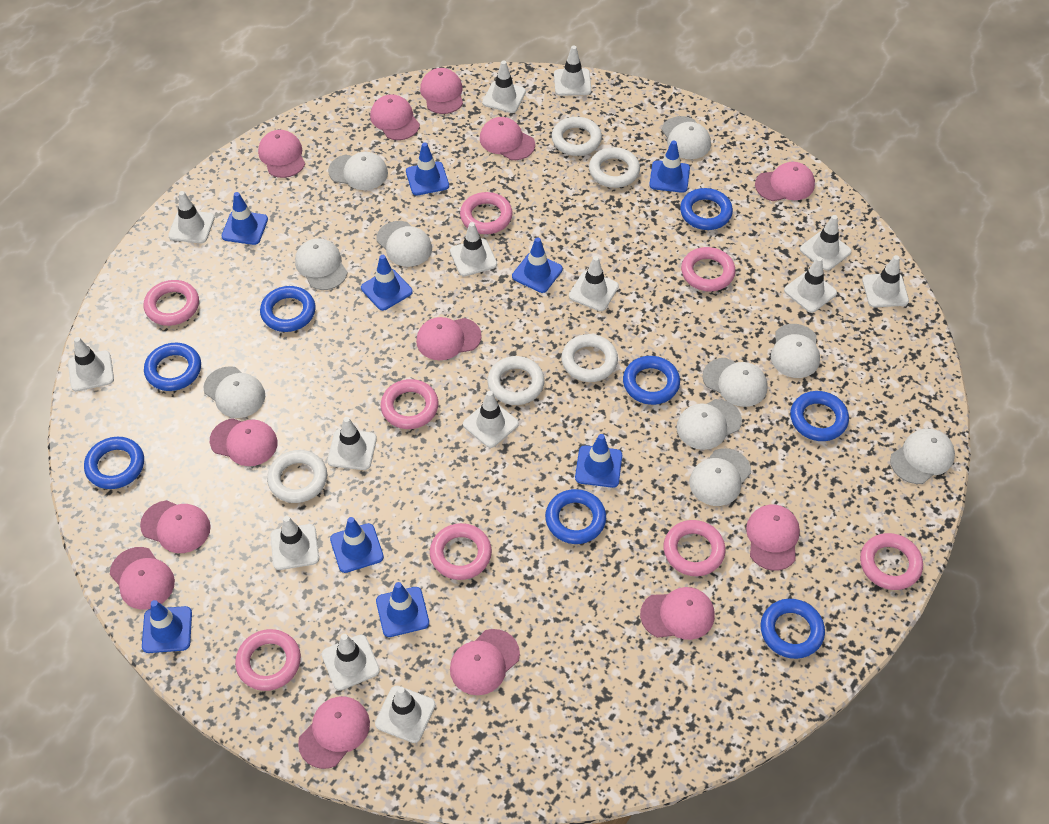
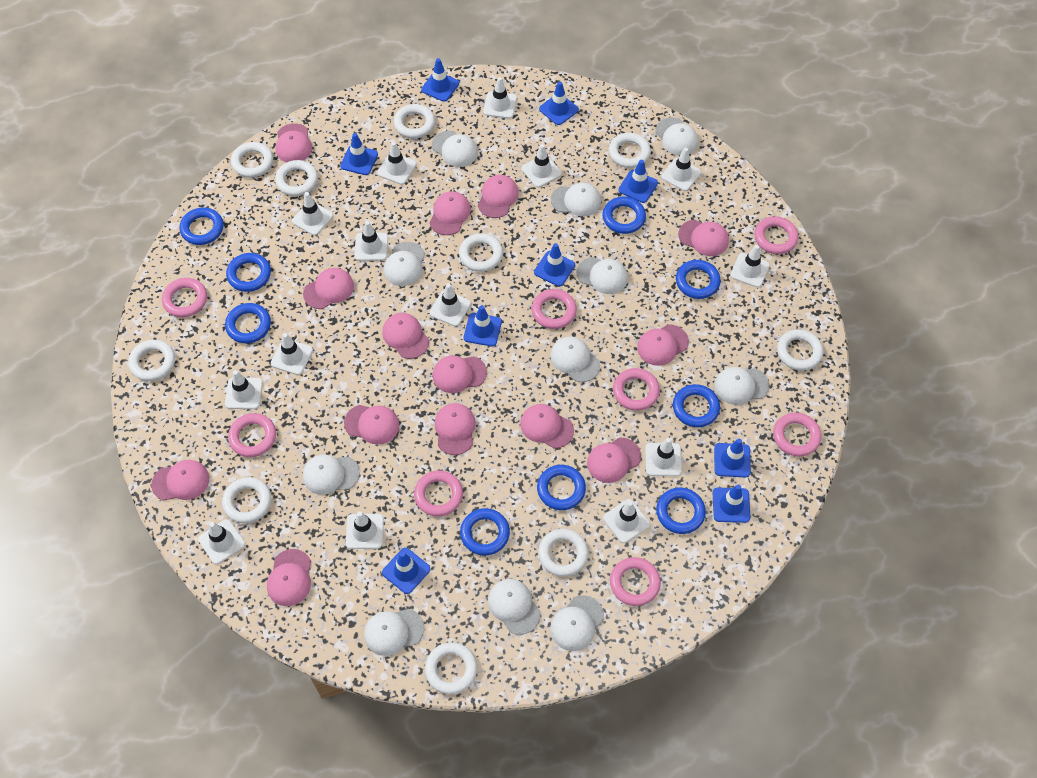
blue ring: [84,437,144,489] [144,343,201,391] [260,286,315,332] [545,489,606,544] [623,356,680,405] [680,188,733,230] [761,599,825,659] [790,391,849,441] = 8 -> [179,207,223,245] [225,303,271,344] [226,253,271,292] [460,508,510,556] [537,465,586,510] [603,197,646,234] [656,487,706,534] [673,384,720,427] [676,260,721,299] = 9
pink cap: [110,547,175,610] [140,500,211,553] [210,418,278,466] [258,130,305,178] [298,697,370,769] [370,94,420,140] [416,317,482,360] [420,68,463,114] [450,629,520,695] [480,117,535,160] [640,587,715,640] [746,505,800,571] [755,162,815,201] = 13 -> [151,460,209,501] [267,549,311,606] [276,123,312,162] [303,268,354,309] [344,405,399,444] [382,313,429,359] [430,191,471,235] [433,356,487,393] [435,403,476,455] [478,175,519,218] [520,404,574,449] [587,437,641,483] [637,324,689,366] [678,220,729,256] = 14
white cap: [203,366,265,418] [295,238,348,290] [328,152,388,190] [376,221,432,267] [662,116,711,159] [677,399,742,450] [689,448,751,506] [703,358,768,407] [771,324,820,378] [890,428,955,484] = 10 -> [303,455,360,495] [364,609,424,656] [384,242,425,286] [432,131,478,167] [488,579,541,635] [550,336,600,382] [550,595,604,651] [551,183,601,216] [577,257,628,294] [655,118,698,156] [714,367,769,405] = 11
white ring: [267,450,327,503] [487,356,545,405] [552,117,602,156] [561,334,618,382] [589,147,640,188] = 5 -> [128,340,175,381] [222,477,271,523] [231,142,273,178] [275,160,318,196] [394,104,435,138] [425,642,477,694] [459,233,503,272] [538,529,589,577] [609,133,651,168] [777,329,823,371] = 10

